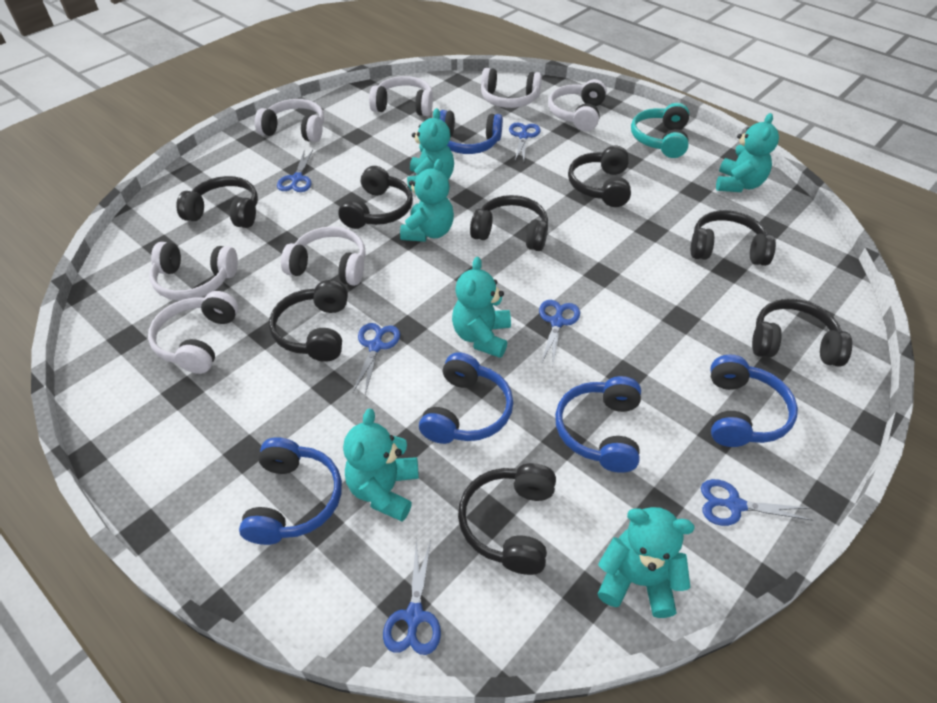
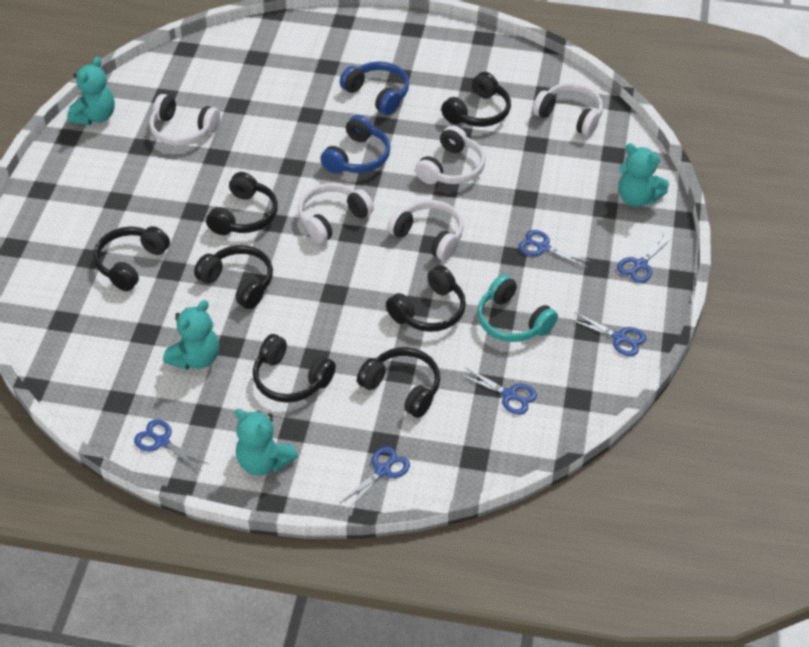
black headphones: [176,176,258,228] [269,280,348,362] [338,166,413,229] [458,463,556,575] [470,195,548,251] [568,146,631,207] [691,210,776,266] [752,299,852,367] = 8 -> [94,226,170,291] [194,245,273,309] [206,172,278,235] [253,334,336,403] [357,347,440,418] [386,265,466,332] [441,72,511,127] = 7
blue headphones: [239,437,342,545] [419,352,513,444] [440,110,503,154] [555,376,641,473] [710,355,798,447] = 5 -> [320,115,391,174] [340,62,409,115] = 2
turquoise teddy bear: [343,409,419,522] [400,159,454,242] [407,108,454,191] [452,257,511,358] [598,507,694,618] [716,113,779,192] = 6 -> [67,57,115,125] [163,300,219,370] [235,409,298,475] [619,143,669,207] = 4
white headphones: [148,291,239,374] [150,242,238,301] [255,99,324,142] [281,226,366,286] [369,76,433,116] [481,68,542,108] [548,79,607,131] = 7 -> [149,94,220,146] [298,183,374,244] [387,200,464,261] [415,126,486,184] [533,83,603,136] = 5

